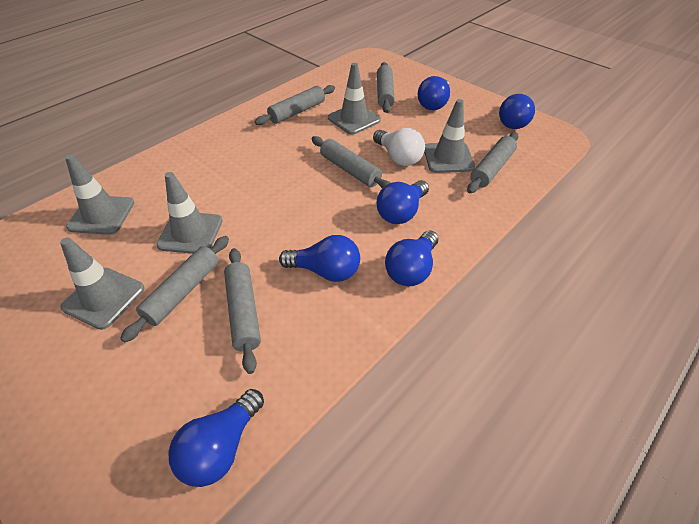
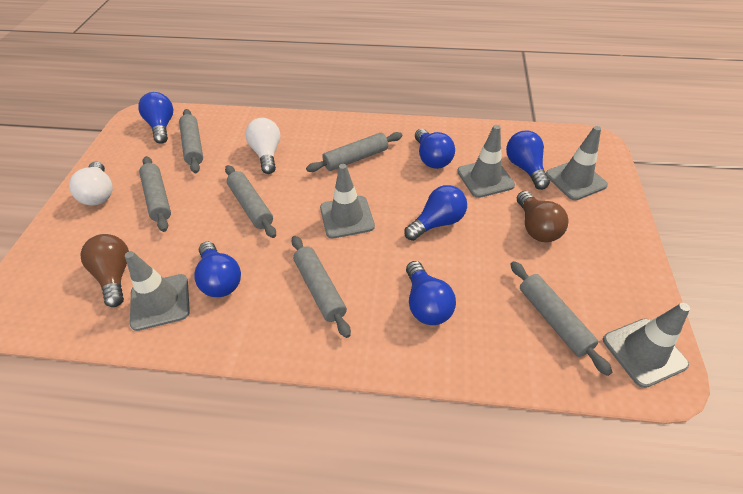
brown light bulb: none = 0 -> [80,234,129,307] [517,191,569,242] = 2
white light bulb: [373,128,425,166] = 1 -> [69,162,113,206] [245,118,280,174] = 2

